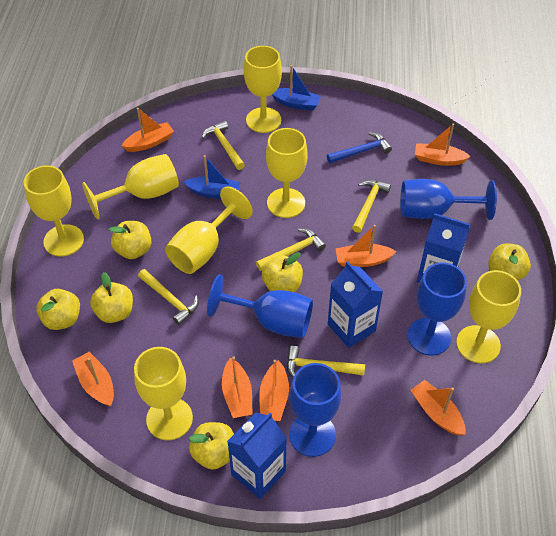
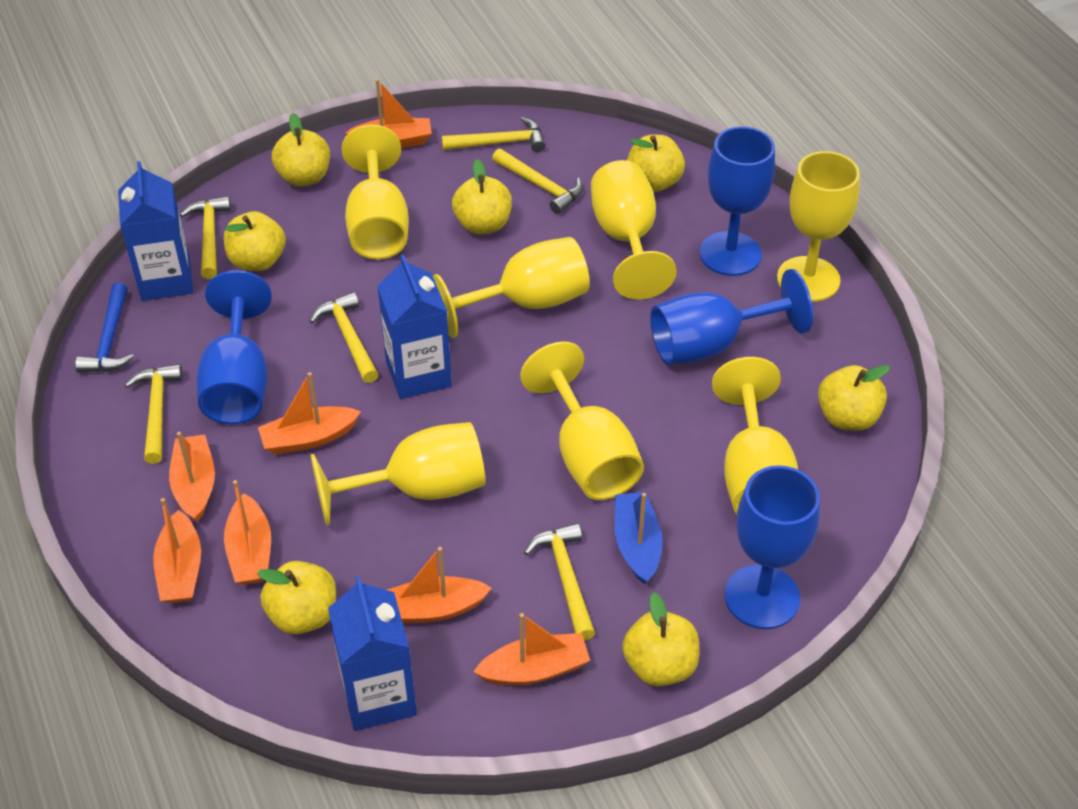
blue boat: [184,155,240,198] [272,65,321,110] = 2 -> [614,492,663,585] = 1
yellow apple: [36,289,80,330] [90,272,133,323] [109,221,151,259] [189,422,234,470] [262,252,303,292] [488,243,531,281] = 6 -> [224,211,286,271] [257,561,336,635] [272,113,330,186] [452,159,512,234] [622,593,699,686] [627,135,685,192] [818,365,890,431] = 7
yellow hammer: [138,269,199,325] [202,120,245,170] [256,228,326,271] [287,346,365,378] [352,180,391,233] = 5 -> [125,364,183,464] [180,196,231,279] [309,292,379,383] [442,117,546,152] [492,149,583,214] [524,523,595,641] = 6

